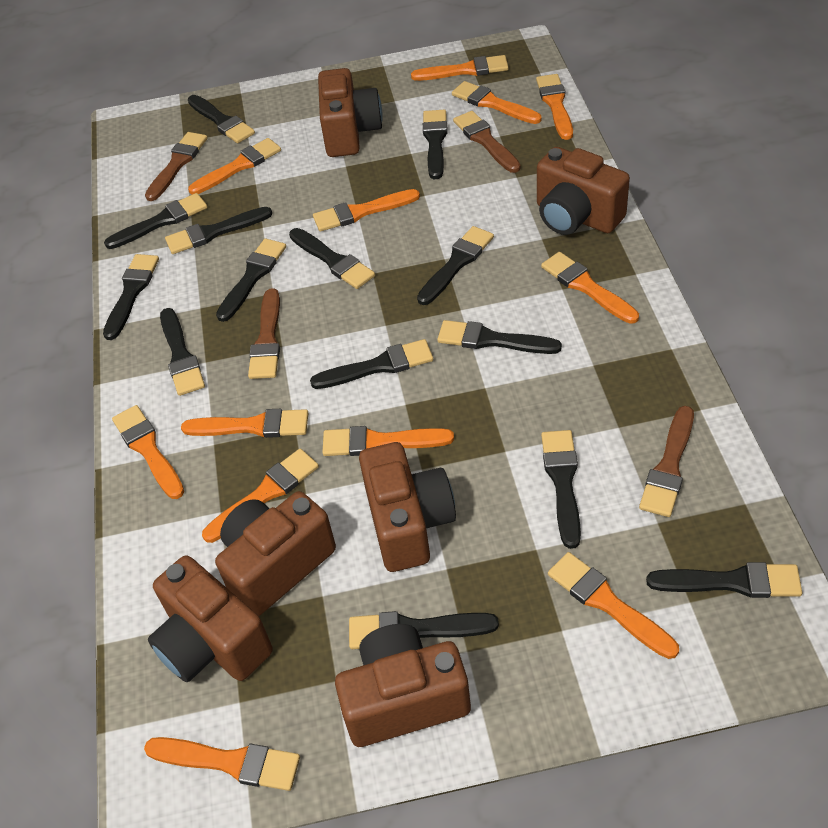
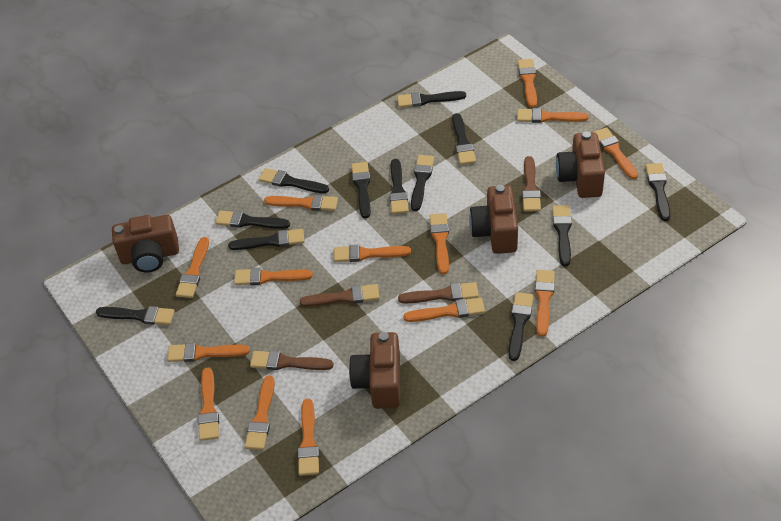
black brush: [103,254,159,340] [104,193,207,249] [160,308,205,396] [165,207,272,254] [188,95,255,143] [216,239,286,322] [289,228,375,289] [310,339,433,389] [349,611,499,649] [417,226,494,305] [423,110,448,179] [437,320,562,354] [541,430,581,549] [646,562,802,598] = 14 -> [96,306,175,325] [215,211,290,229] [228,229,305,250] [259,168,329,193] [351,162,371,218] [390,159,409,214] [397,91,466,108] [411,155,434,211] [452,113,476,165] [509,292,534,361] [552,205,572,266] [645,163,670,221] = 12
brown camera: [148,555,273,682] [215,491,336,616] [318,68,383,157] [335,624,471,747] [359,442,456,572] [537,147,630,235] = 6 -> [112,215,179,273] [349,332,400,409] [469,185,518,254] [556,131,605,198] = 4
orange brush: [112,405,184,499] [144,737,300,791] [181,409,308,438] [188,138,281,195] [202,449,319,543] [313,189,420,232] [322,426,454,456] [411,55,509,81] [452,81,542,124] [536,74,573,140] [541,252,639,324] [548,552,679,659] = 12 -> [167,343,250,362] [176,237,209,298] [198,367,219,441] [234,268,313,285] [245,375,275,450] [264,194,338,211] [298,399,319,476] [334,245,411,262] [403,297,485,322] [429,213,449,274] [517,108,589,123] [518,59,537,108] [535,270,555,337] [594,127,638,179] = 14

